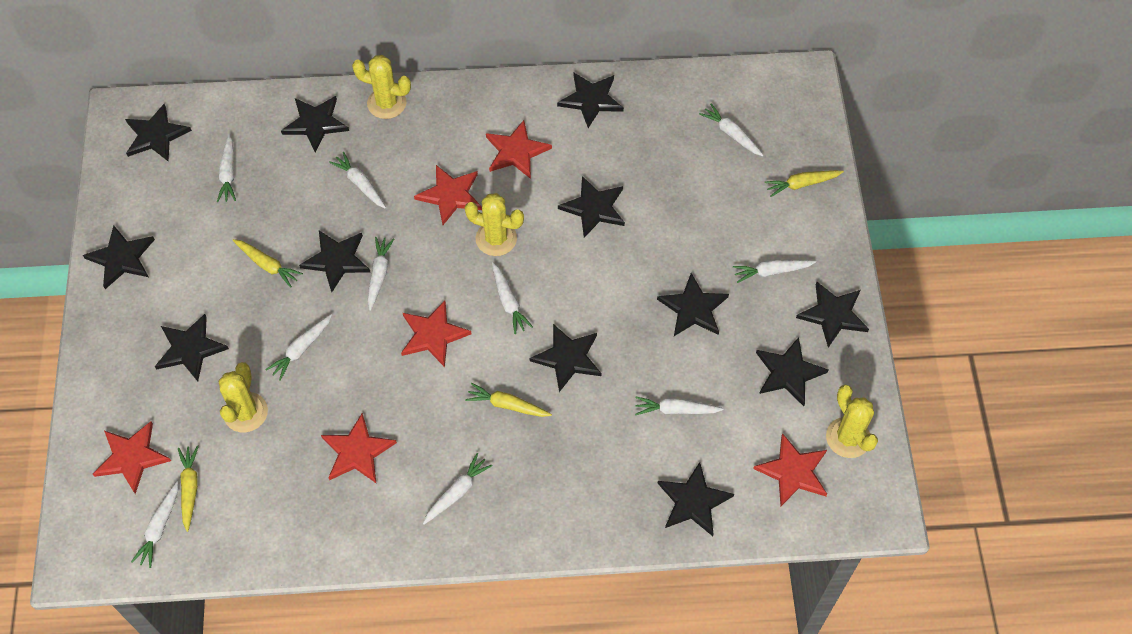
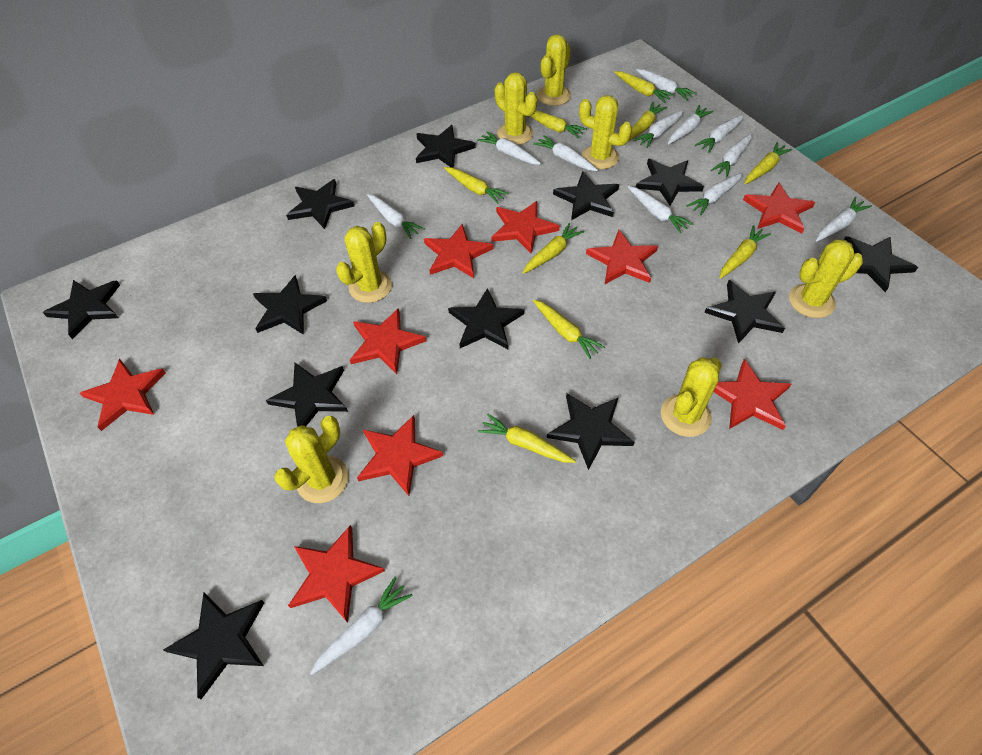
red star: [93,421,171,494] [321,413,397,483] [401,300,472,367] [414,165,482,225] [486,120,552,179] [753,433,827,506] = 6 -> [80,359,166,431] [288,525,385,623] [350,308,426,374] [357,415,444,496] [424,224,493,278] [492,201,560,254] [586,230,658,284] [713,359,791,430] [743,183,815,234] = 9
white carrot: [131,481,178,568] [217,134,236,202] [265,314,332,381] [329,152,386,208] [368,237,394,311] [423,453,493,524] [492,262,533,334] [635,397,724,415] [699,104,764,156] [733,260,816,283] = 10 -> [310,577,413,675] [367,194,425,239] [477,131,541,165] [533,135,598,171] [628,186,693,233] [633,110,684,148] [636,69,696,101] [668,105,714,145] [686,173,743,215] [695,115,744,153] [710,133,752,177] [816,197,872,242] = 12
yellow cactus: [219,362,268,432] [352,55,411,119] [465,193,524,256] [826,385,878,458] = 4 -> [274,416,349,503] [336,222,392,303] [495,72,537,145] [537,34,571,106] [579,95,632,169] [661,357,722,437] [789,239,863,318] = 7
yellow carrot: [178,445,199,532] [233,239,303,288] [465,383,552,417] [765,170,844,197] = 4 -> [444,167,509,204] [478,414,576,463] [523,223,584,274] [530,110,587,138] [533,299,605,359] [614,71,674,103] [628,102,667,141] [719,225,771,279] [745,142,793,184] = 9

